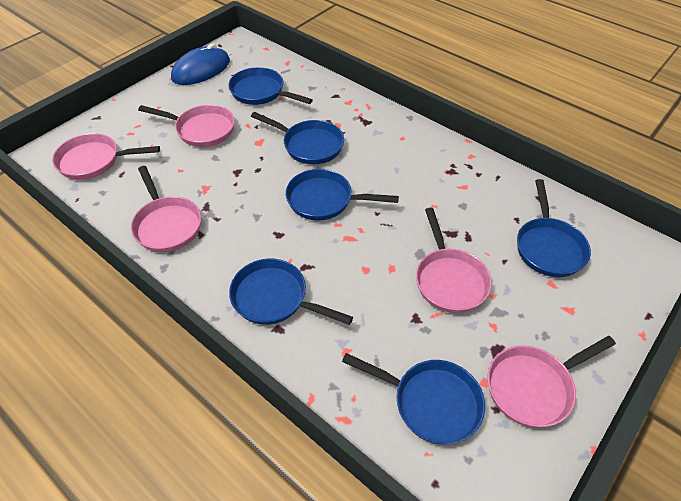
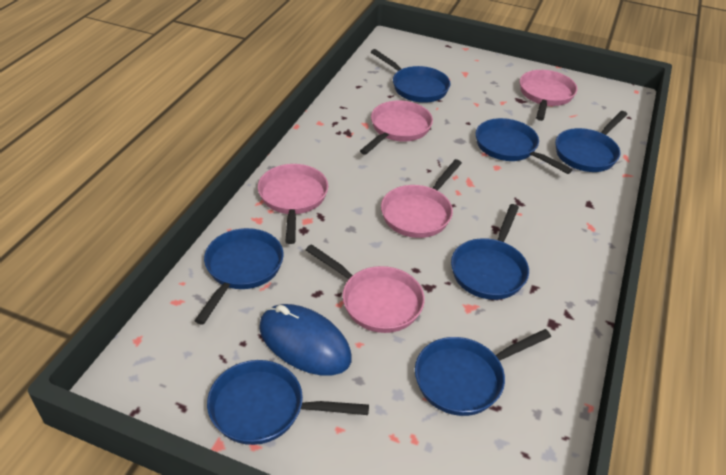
blue pan: [228,67,313,105] [229,259,353,325] [251,112,344,164] [285,169,399,221] [342,353,485,445] [517,179,591,277] = 6 -> [194,228,284,325] [207,360,369,445] [371,49,451,103] [415,329,551,416] [451,204,529,300] [476,118,572,174] [555,111,627,172] = 7

